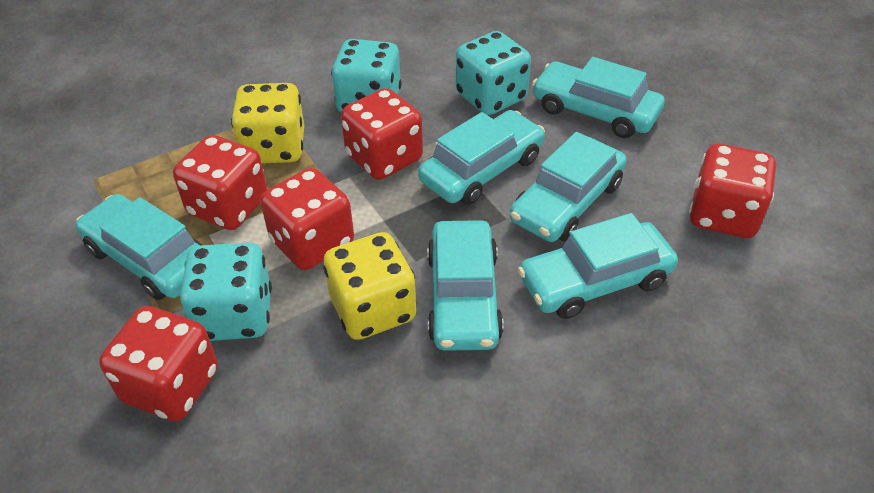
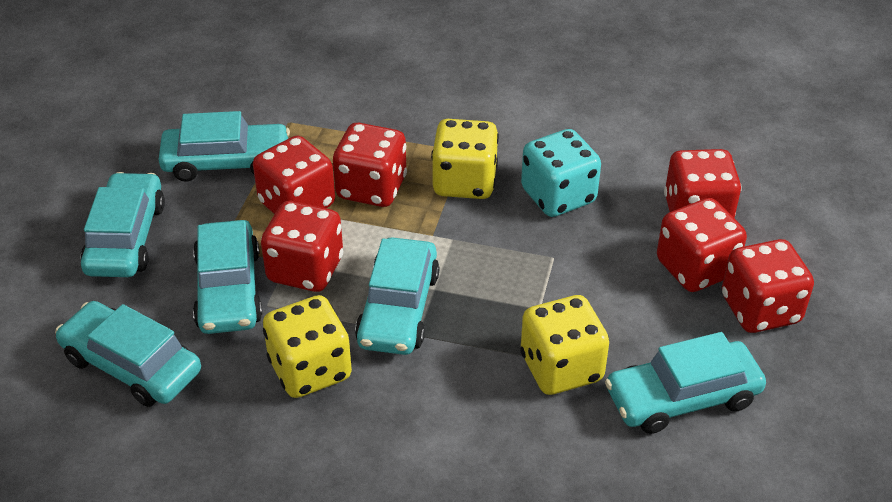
red dice: [99,306,218,421] [173,135,268,230] [260,168,354,270] [341,88,423,180] [689,144,776,238] = 5 -> [253,136,335,214] [261,201,343,292] [333,123,407,207] [657,198,747,292] [664,149,742,218] [722,239,814,333] = 6
turquoise dice: [180,242,272,341] [331,39,402,112] [456,31,531,115] = 3 -> [521,129,601,217] = 1
yellow dice: [231,83,304,163] [323,232,416,340] = 2 -> [263,295,352,398] [431,119,499,199] [520,295,609,395] = 3

